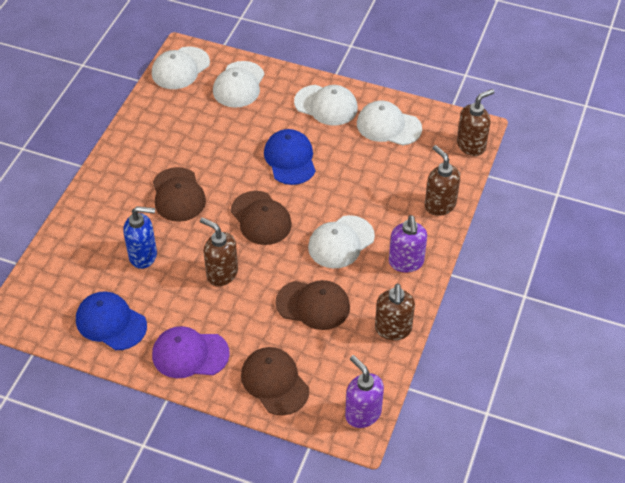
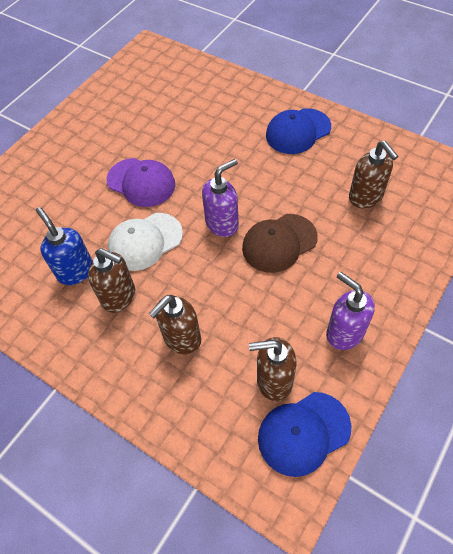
brown cap: [153,167,206,222] [231,191,292,245] [241,347,309,415] [275,280,350,330] = 4 -> [242,214,318,273] = 1
white cap: [152,47,210,89] [213,61,265,108] [294,85,358,126] [308,215,375,269] [357,100,422,145] = 5 -> [108,213,183,271] = 1

